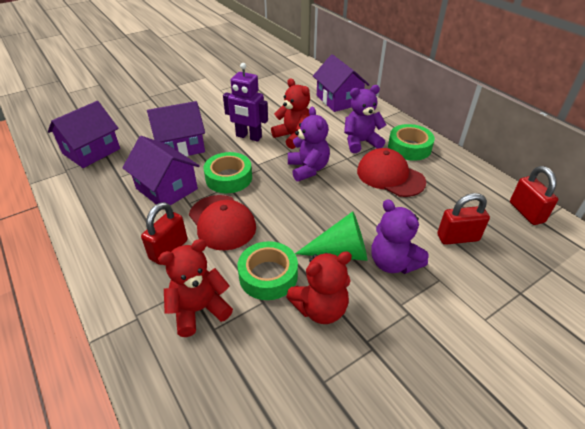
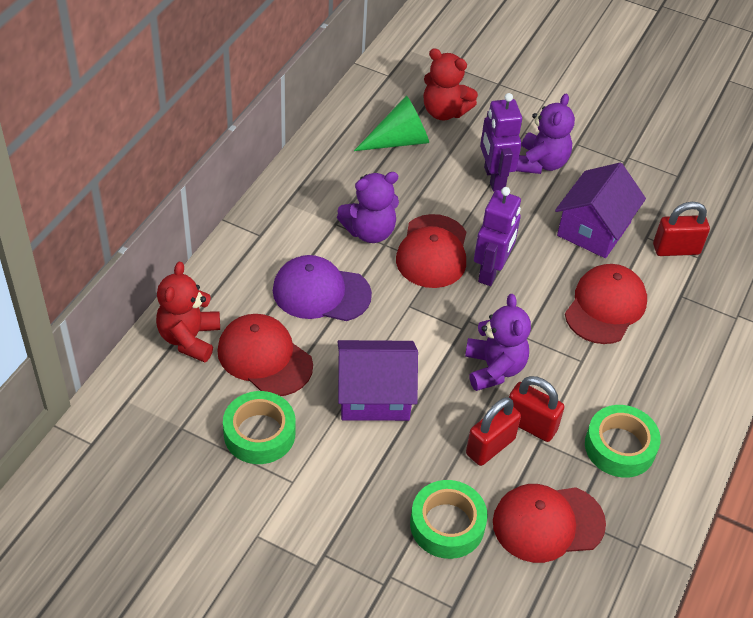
purple cap: none = 0 -> [273,255,372,321] = 1
purple house: [48,101,120,168] [122,136,200,210] [147,101,205,157] [313,54,370,112] = 4 -> [337,340,418,421] [555,163,646,258] = 2
purple robot: [223,63,268,142] = 1 -> [474,187,521,286] [480,93,522,191] = 2
red cap: [189,195,256,250] [357,148,426,197] = 2 -> [217,314,313,396] [396,214,466,288] [493,484,606,563] [565,264,647,344] = 4
red teddy bear: [158,239,233,337] [271,78,310,149] [286,251,352,324] = 3 -> [156,262,220,362] [423,48,478,120] = 2

